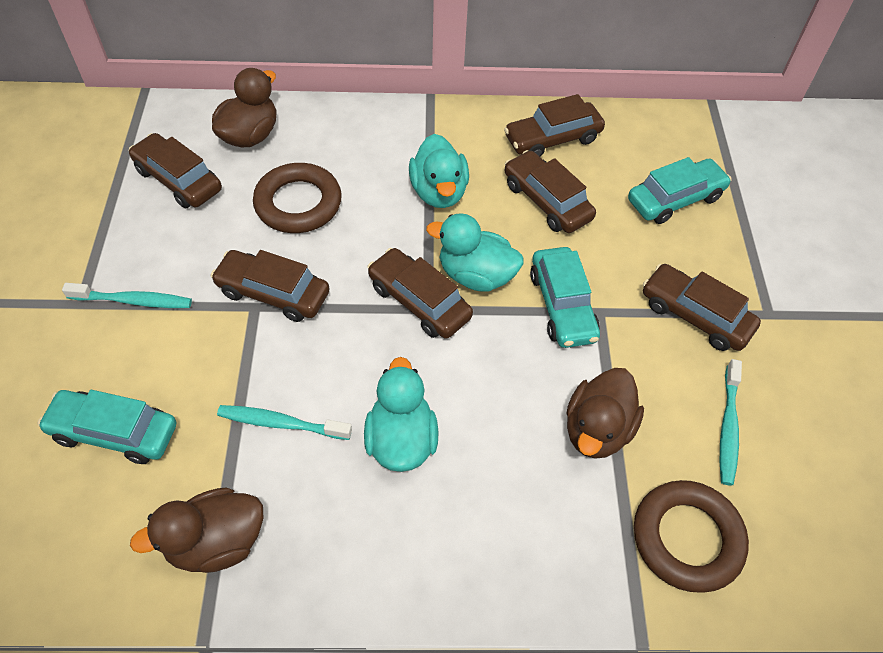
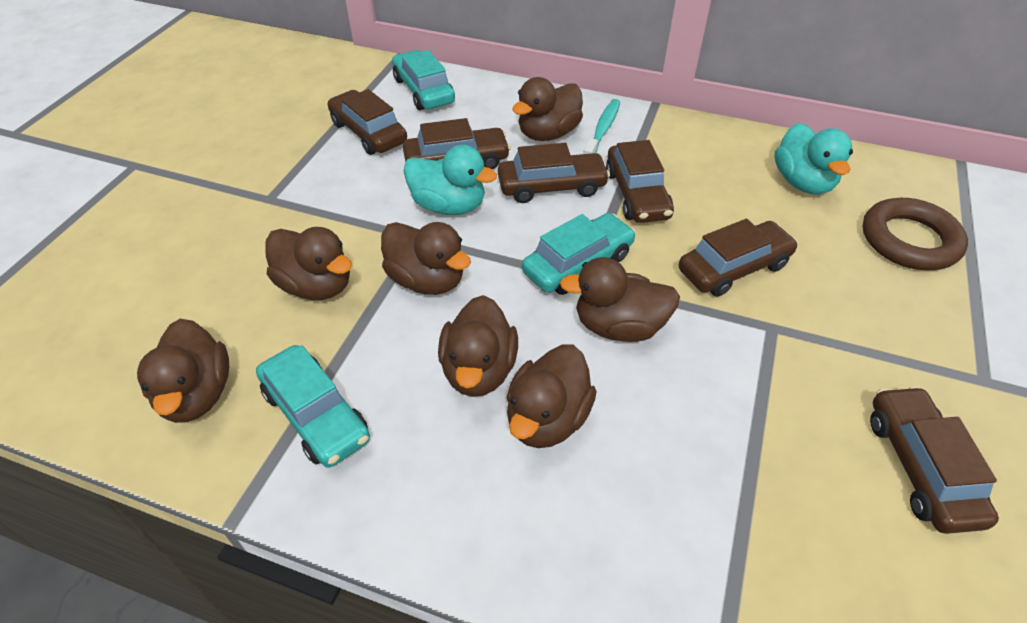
brown duck: [130,487,263,573] [212,68,277,147] [566,368,644,459] = 3 -> [137,319,229,423] [265,227,352,300] [381,222,471,295] [438,295,518,397] [507,344,597,448] [512,77,583,141] [560,257,680,342] = 7
brown ring: [253,163,342,233] [634,480,749,593] = 2 -> [863,198,968,270] = 1
turquoise duck: [364,357,439,472] [409,134,469,208] [426,213,524,292] = 3 -> [403,145,497,215] [774,123,853,194] = 2
turquoise toothbrush: [62,283,192,308] [217,405,352,440] [720,359,742,486] = 3 -> [583,99,620,154] = 1

